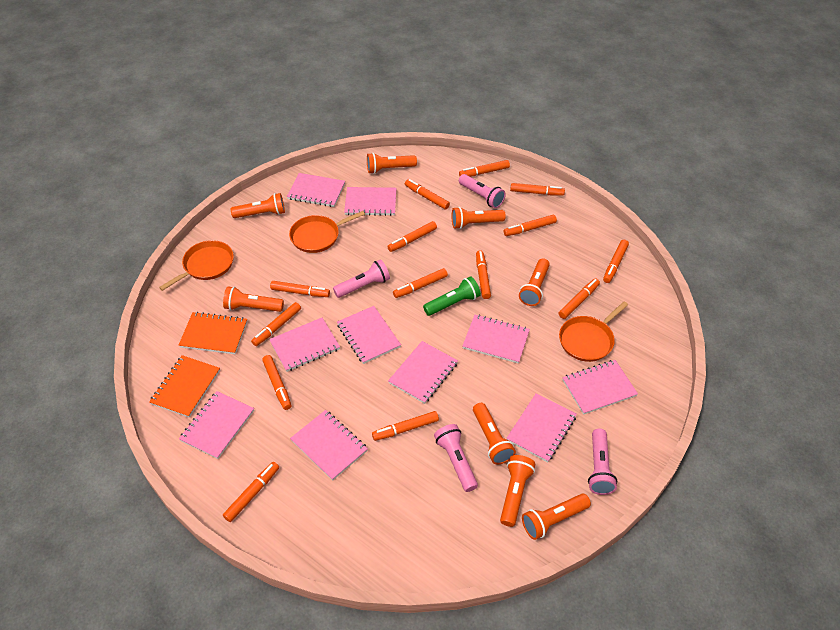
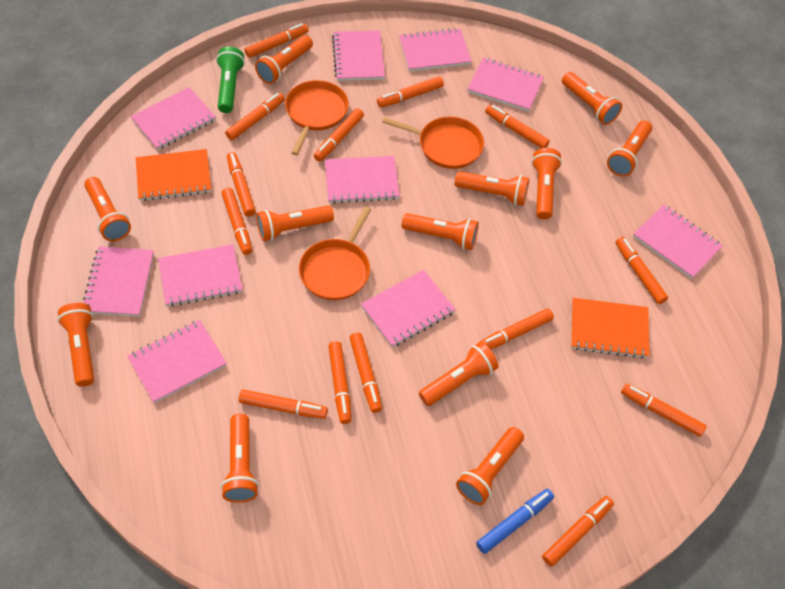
blue marker: none = 0 -> [476,489,554,554] = 1
orange flashlight: [223,286,284,312] [231,193,285,218] [367,153,417,174] [452,207,506,229] [473,403,516,464] [500,455,535,527] [519,258,550,306] [522,494,591,540] = 8 -> [57,303,94,387] [84,177,131,241] [221,414,259,503] [255,35,313,84] [256,206,334,241] [402,213,479,250] [419,342,498,406] [455,171,529,206] [456,427,524,505] [532,148,562,219] [562,72,622,125] [607,120,652,177] = 12
pink flashlight: [333,259,390,298] [434,424,478,492] [459,174,506,208] [588,429,617,495] = 4 -> none = 0

